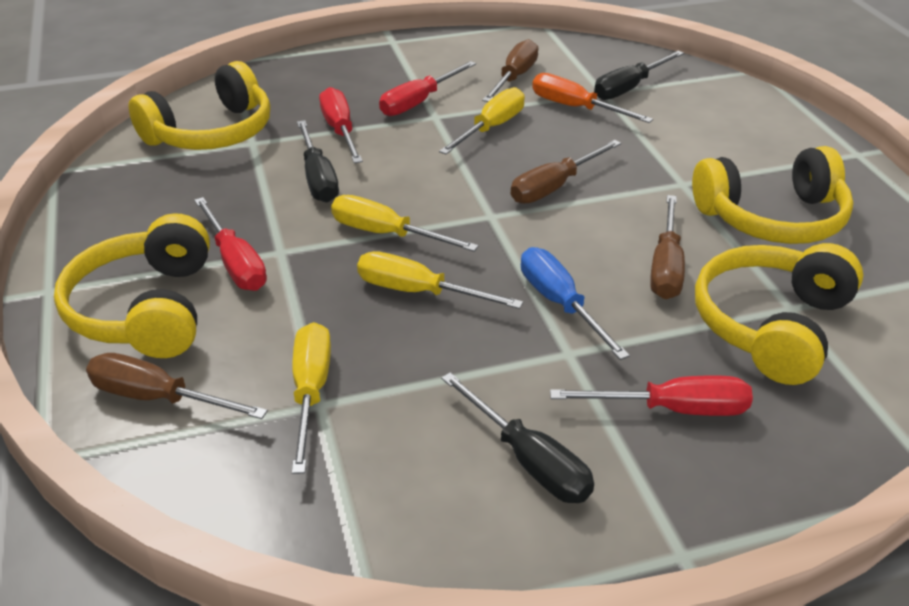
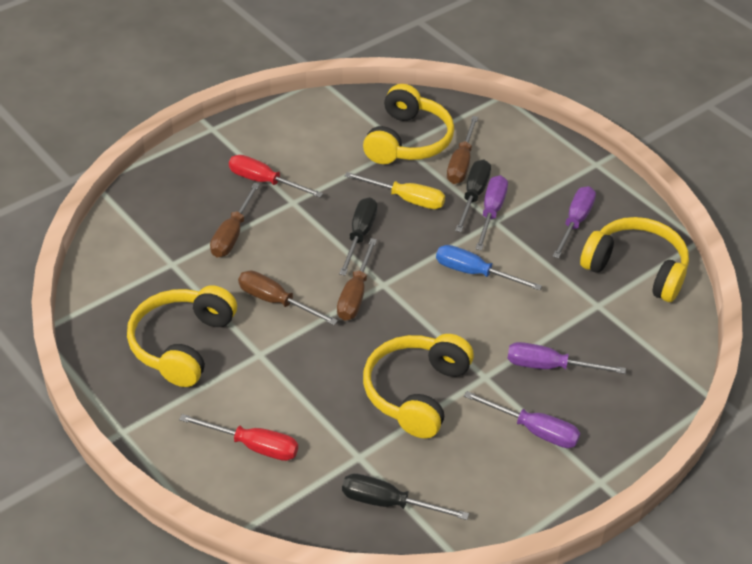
orange screwdriver: [532,73,653,123] = 1 -> none = 0
purple screwdriver: none = 0 -> [464,391,580,448] [475,175,508,250] [507,342,626,374] [553,186,596,259] = 4
red screwdriver: [194,197,267,291] [319,87,363,163] [379,61,476,116] [550,376,753,416] = 4 -> [179,414,298,461] [229,155,323,197] = 2
yellow screwdriver: [292,322,331,474] [331,195,479,252] [357,251,523,309] [439,87,525,154] = 4 -> [345,172,445,209] = 1

